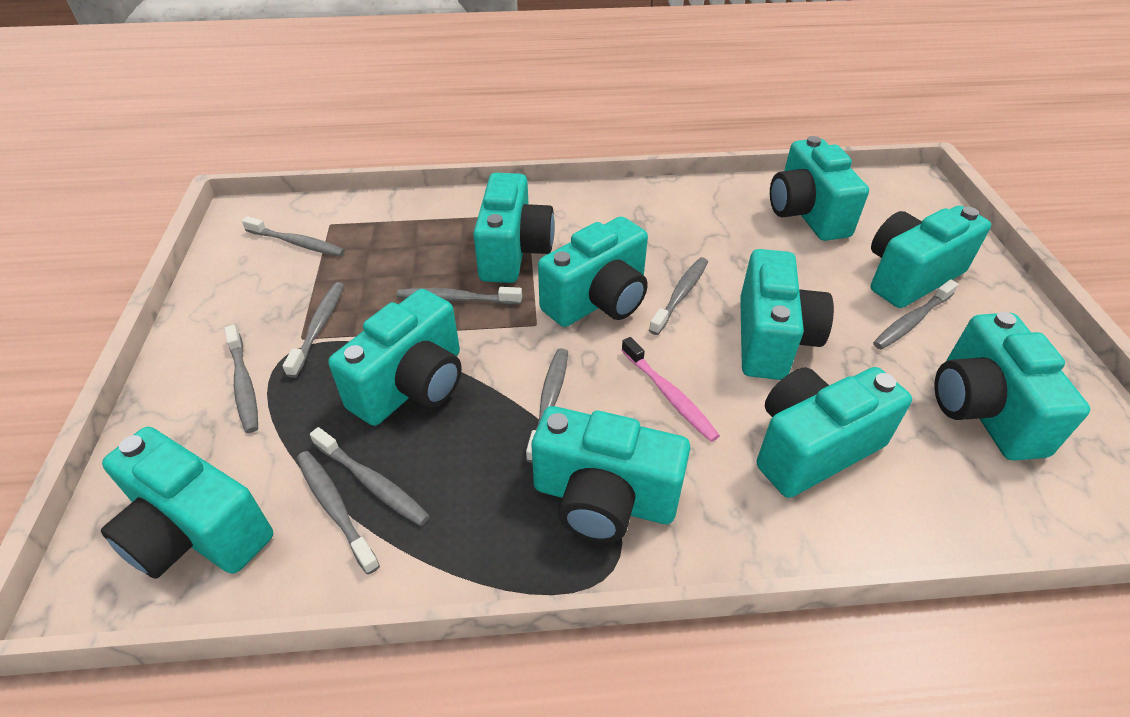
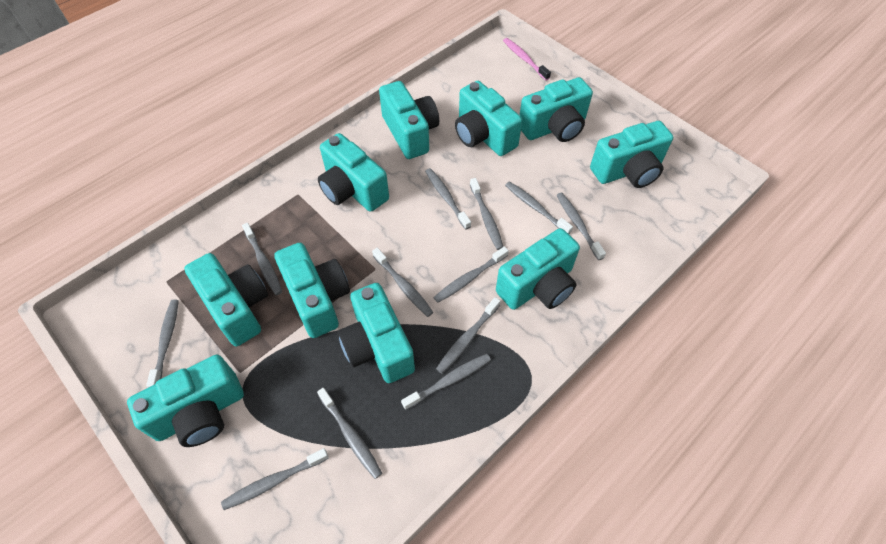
grey toothbrush: [224,325,258,433] [242,216,345,256] [283,282,344,378] [297,451,380,575] [310,427,430,526] [397,287,522,304] [526,348,568,463] [649,257,708,335] [873,279,958,350] = 9 -> [146,299,179,388] [221,448,329,510] [242,223,282,295] [317,388,382,479] [372,248,433,317] [401,354,491,410] [425,168,471,230] [433,246,509,303] [436,297,500,374] [470,178,503,250] [505,181,573,234] [557,193,606,260] = 12

